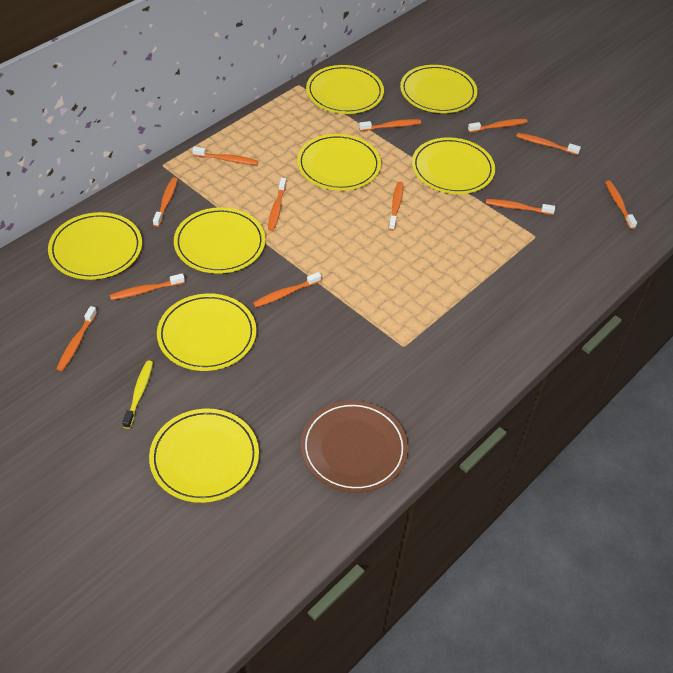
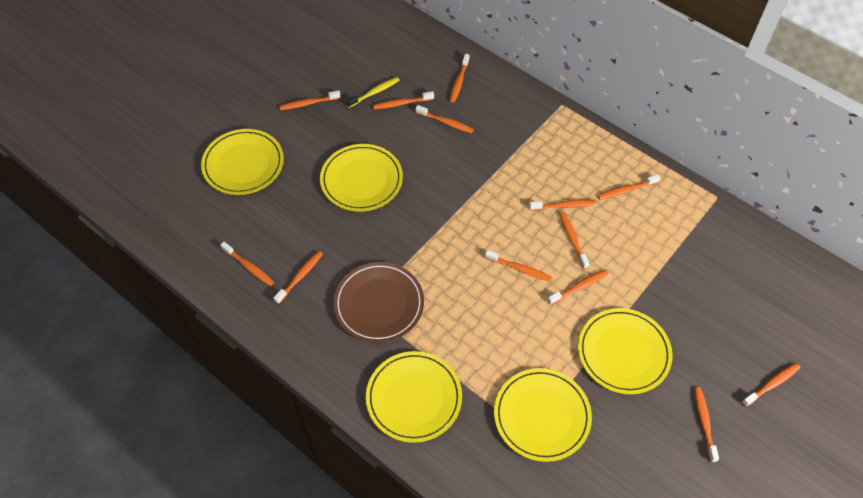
orange toothbrush: [57,306,97,371] [110,273,185,300] [153,177,178,227] [192,147,258,165] [253,272,321,307] [268,178,286,231] [359,119,421,131] [389,181,403,231] [468,119,527,133] [486,199,555,215] [516,133,581,155] [605,180,637,229] = 12 -> [220,242,274,286] [273,251,323,304] [279,90,341,110] [373,91,434,109] [416,105,474,133] [450,54,470,103] [485,250,552,282] [529,199,596,211] [547,269,609,305] [559,211,589,269] [597,175,660,200] [694,387,719,462] [742,363,800,407] = 13
yellow plate: [48,212,142,280] [149,409,259,503] [157,293,256,371] [174,207,265,274] [297,134,381,191] [306,65,384,114] [400,65,477,113] [412,137,495,194] = 8 -> [201,129,284,195] [320,144,403,211] [366,351,462,443] [494,368,592,462] [578,308,673,394] = 5

